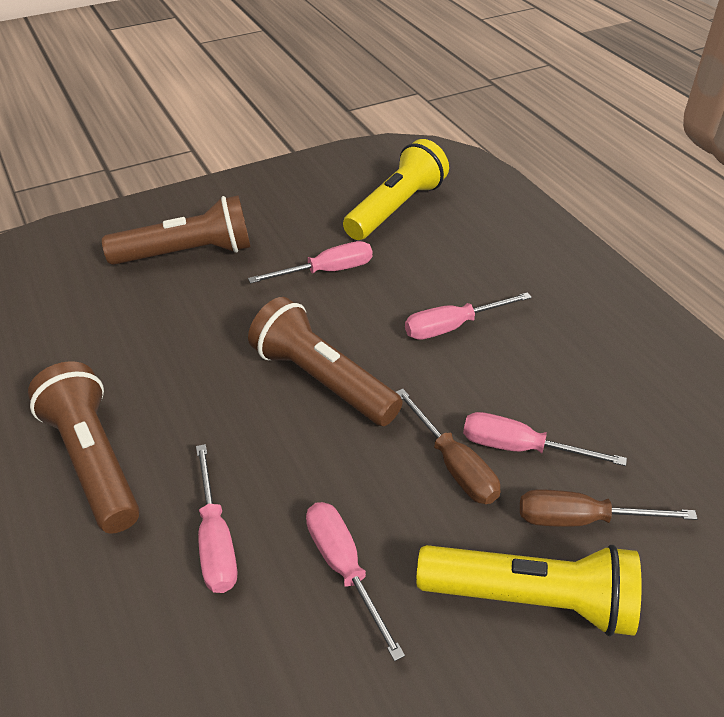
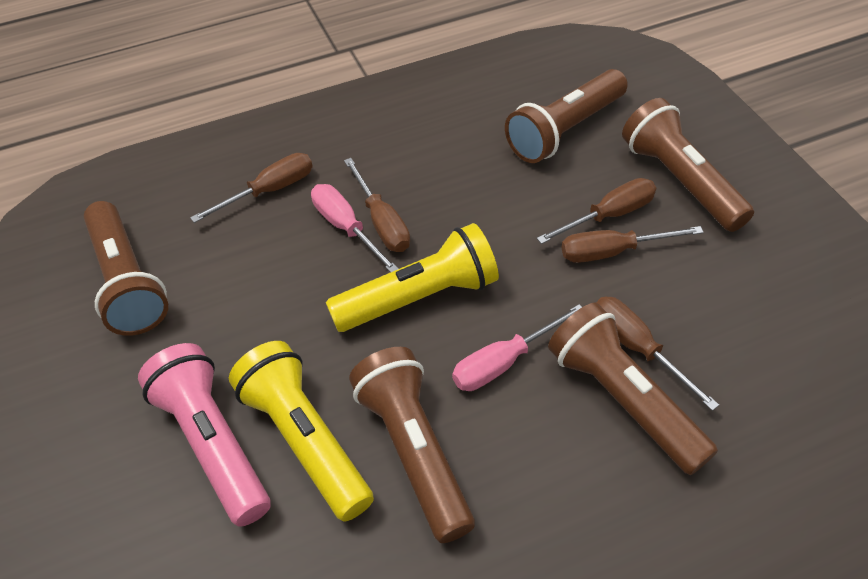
brown flashlight: [28,361,140,533] [102,195,251,265] [248,297,403,426] = 3 -> [84,201,168,336] [349,347,475,543] [505,69,628,163] [548,303,718,475] [622,98,754,232] = 5
brown screwdriver: [396,389,501,504] [520,490,698,527] = 2 -> [190,153,313,223] [344,158,410,252] [537,178,656,244] [562,226,704,263] [596,297,719,411] = 5
pink flashlight: none = 0 -> [138,343,271,527] = 1
pink screwdriver: [196,444,237,593] [248,241,372,283] [306,502,405,661] [405,292,532,340] [463,412,627,466] = 5 -> [311,184,399,272] [452,304,582,391] = 2

